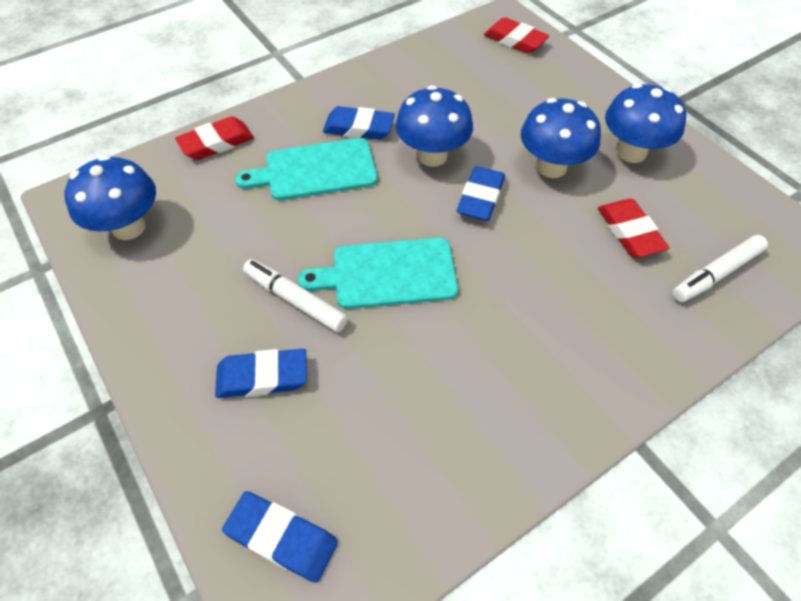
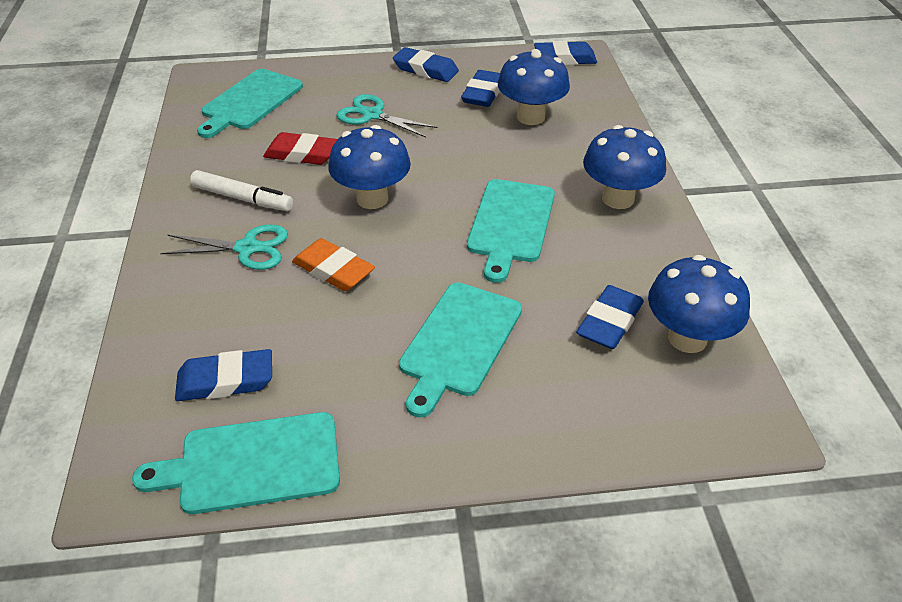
blue eraser: [215,349,307,398] [222,491,338,583] [323,106,395,140] [456,166,505,221] = 4 -> [175,349,272,401] [393,47,459,82] [461,70,500,107] [534,41,597,65] [576,285,644,349] = 5
orange eraser: none = 0 -> [292,238,375,291] = 1
red eraser: [175,116,254,160] [484,17,549,54] [598,199,669,257] = 3 -> [263,132,338,165] = 1
turquoise cutting board: [235,138,377,200] [298,238,458,309] = 2 -> [132,412,340,514] [197,69,303,138] [399,282,522,418] [467,179,555,283] = 4
turquoise scissors: none = 0 -> [160,225,288,270] [336,94,438,138] = 2
white marker: [243,259,348,332] [673,235,768,302] = 2 -> [190,170,293,211] = 1

